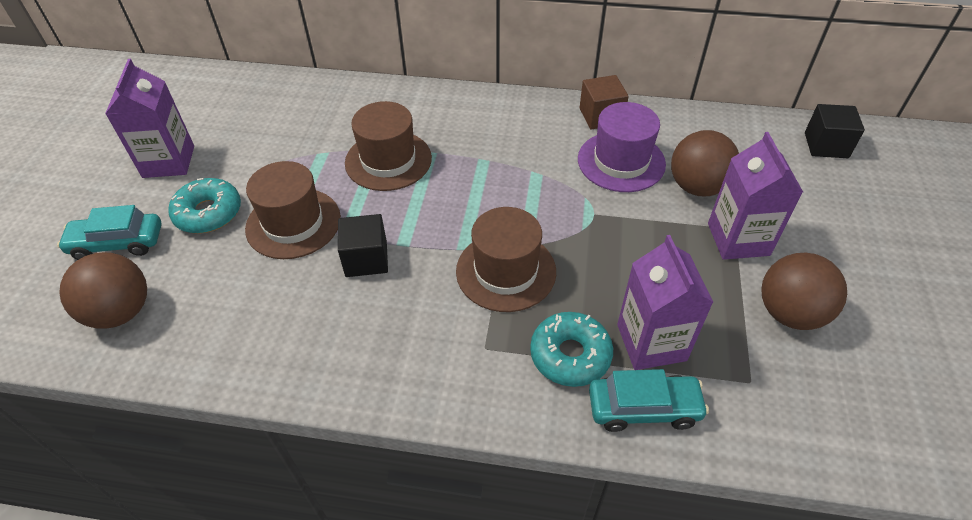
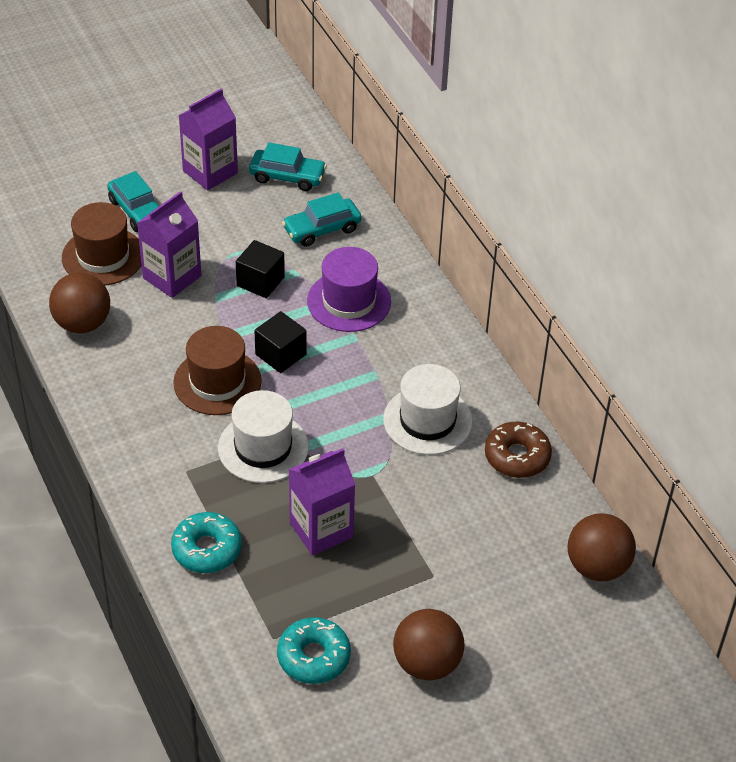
brown cube: [580,75,629,130] = 1 -> none = 0
brown donut: none = 0 -> [485,422,552,478] = 1
brown hat: [245,161,341,259] [345,101,432,191] [456,207,556,312] = 3 -> [62,202,141,285] [173,326,262,415] = 2
turquoise car: [57,205,162,260] [589,369,709,432] = 2 -> [107,171,159,232] [249,142,327,191] [282,192,362,247] = 3
white hat: none = 0 -> [218,390,309,483] [383,364,473,455] = 2

